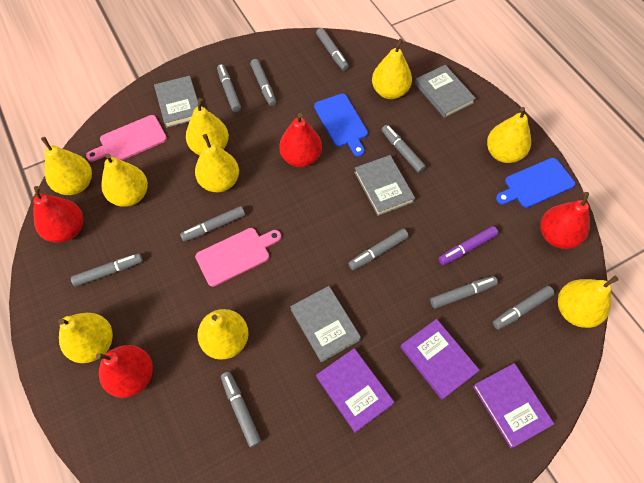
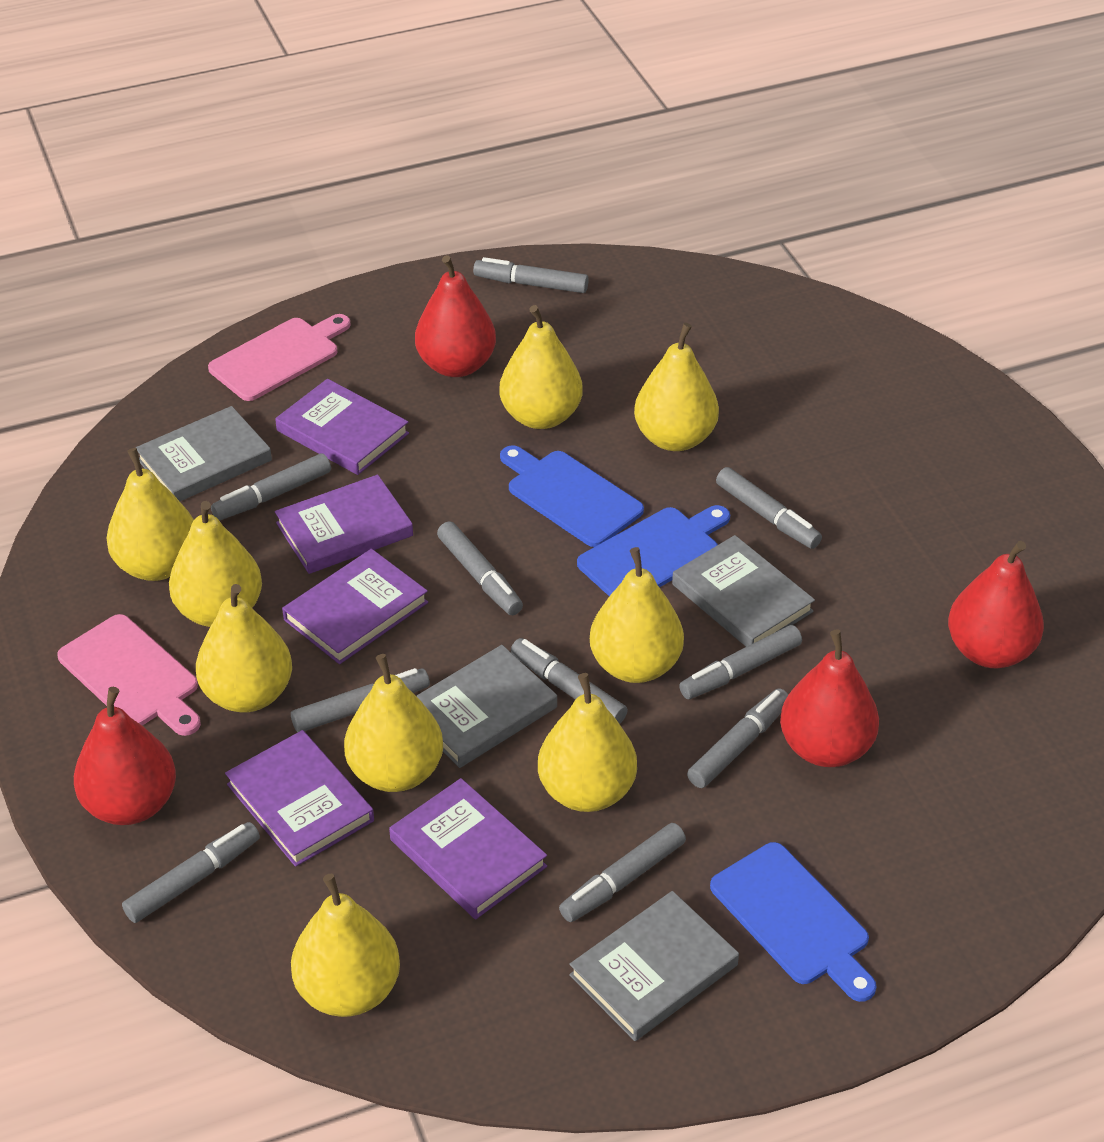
blue cutting board: [314,93,368,157] [496,158,575,208] = 2 -> [500,445,644,547] [577,505,730,596] [710,842,877,1002] = 3
purple book: [316,348,394,433] [400,319,480,400] [473,363,554,448] = 3 -> [225,730,374,867] [275,379,409,475] [275,475,413,574] [282,549,428,664] [389,778,547,919] = 5
purple marker: [439,226,498,265] = 1 -> none = 0

